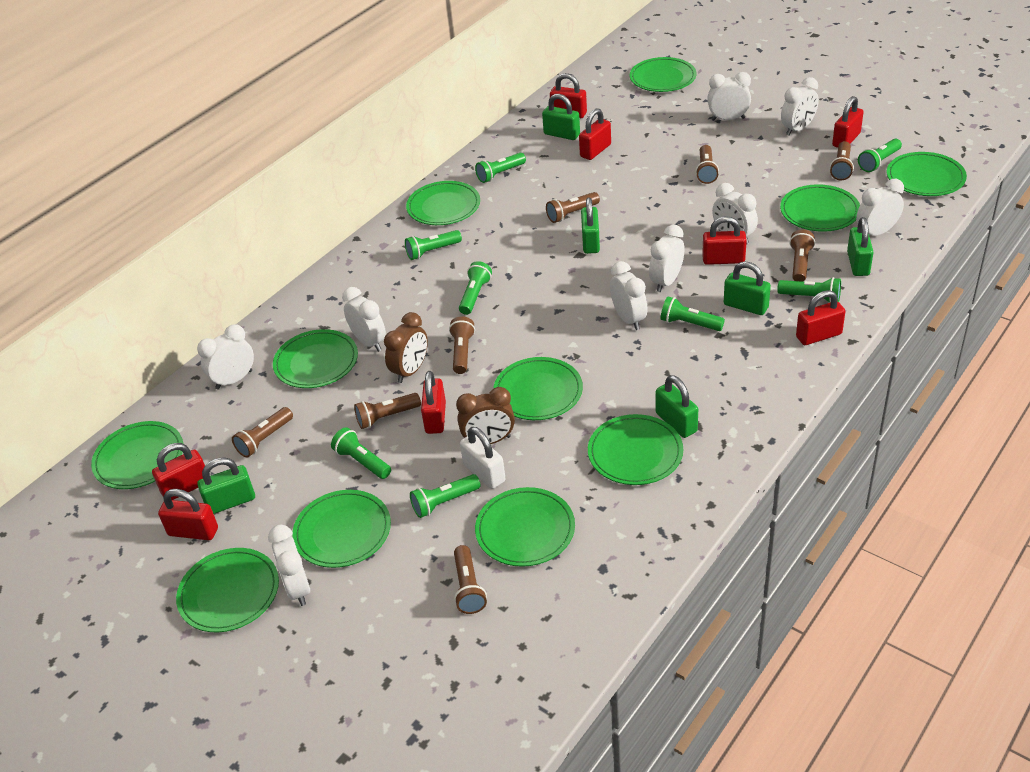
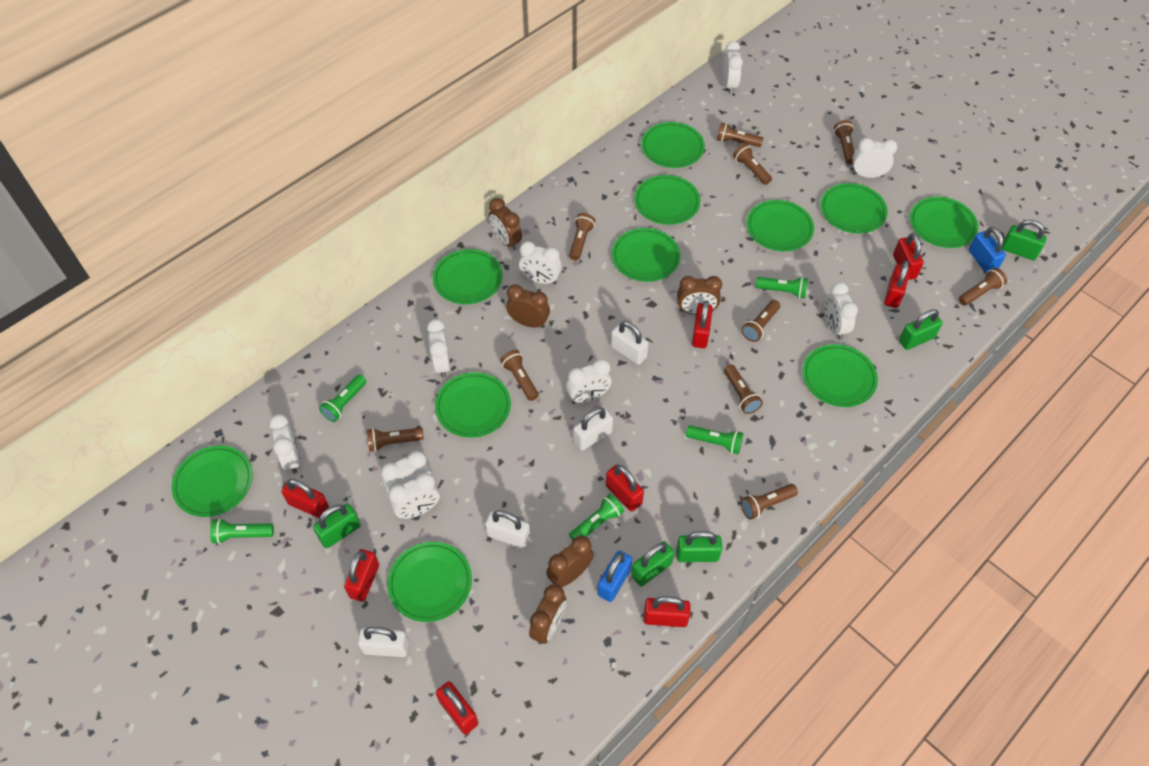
blue padlock: none = 0 -> [597,551,632,602] [969,227,1006,273] = 2
brown clock: [384,312,428,383] [456,387,515,444] = 2 -> [489,198,522,250] [506,284,550,328] [529,584,566,644] [546,536,594,587] [677,276,722,315] = 5
brown flashlight: [232,407,293,458] [354,393,421,429] [449,316,475,374] [454,545,487,614] [546,192,600,223] [696,145,719,184] [790,230,815,282] [830,141,854,180] = 8 -> [367,428,424,452] [500,350,539,401] [569,213,595,261] [716,122,763,147] [724,364,763,414] [733,143,772,185] [740,484,798,520] [741,300,780,342] [834,120,854,164] [958,268,1007,306] = 10
green flashlight: [331,427,391,479] [405,230,462,260] [410,474,481,518] [459,261,492,315] [475,153,526,183] [661,296,725,331] [777,277,841,303] [858,139,902,172] = 8 -> [210,518,274,544] [319,375,366,422] [569,494,624,540] [686,425,743,454] [756,277,808,299] = 5
green padlock: [197,457,255,514] [542,94,580,140] [581,198,600,254] [656,375,698,438] [724,262,771,315] [847,217,874,276] = 6 -> [313,504,361,548] [631,541,674,586] [676,531,722,562] [899,309,943,350] [1002,220,1047,260] = 5
white padlock: [460,427,505,489] = 1 -> [358,627,409,657] [485,510,530,548] [573,407,613,451] [611,321,649,365] = 4

